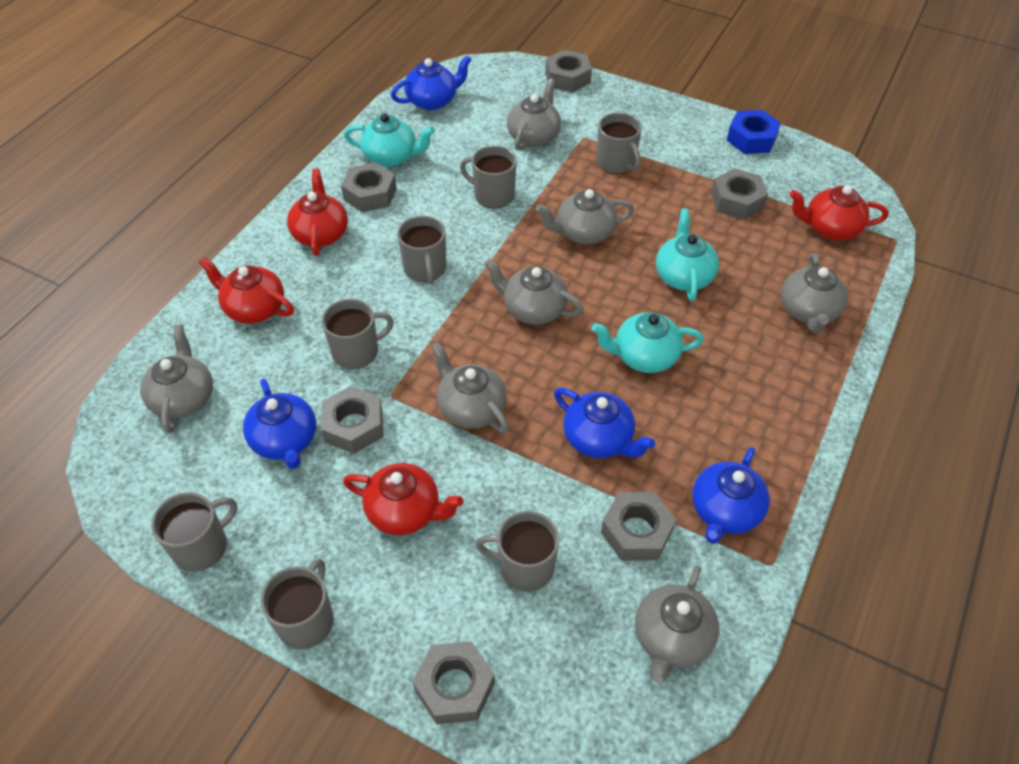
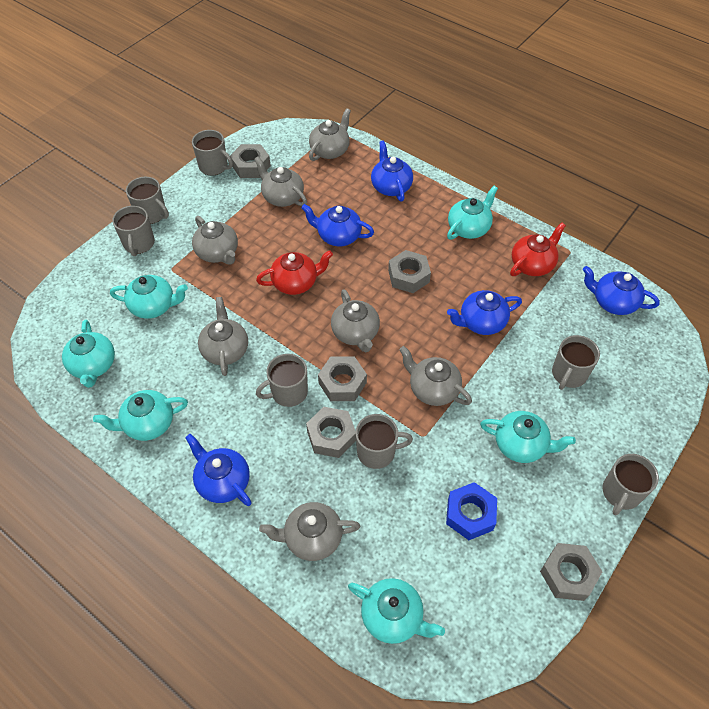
blue teapot: [243,379,316,469] [391,55,472,110] [554,388,655,458] [692,447,770,544] = 4 -> [185,433,252,506] [301,204,374,246] [371,141,413,202] [447,290,522,335] [583,266,660,315] = 5
grey nut: [321,386,383,454] [341,162,397,212] [412,641,495,724] [545,50,592,93] [601,492,676,561] [711,168,768,220] = 6 -> [230,144,271,178] [306,407,356,458] [318,356,367,401] [388,250,431,293] [540,543,602,601] = 5
red teapot: [199,257,294,324] [287,169,348,256] [343,463,463,535] [790,185,888,240] = 4 -> [256,250,333,295] [510,222,566,276] = 2
turquoise teapot: [344,113,435,167] [592,312,704,373] [656,209,719,301] = 3 -> [62,320,115,388] [93,390,188,441] [110,275,188,319] [348,578,445,644] [447,186,498,240] [480,411,576,463] = 6

